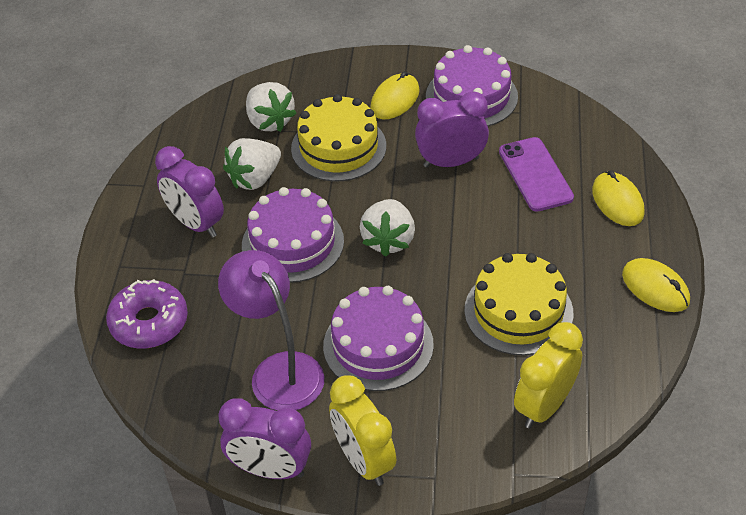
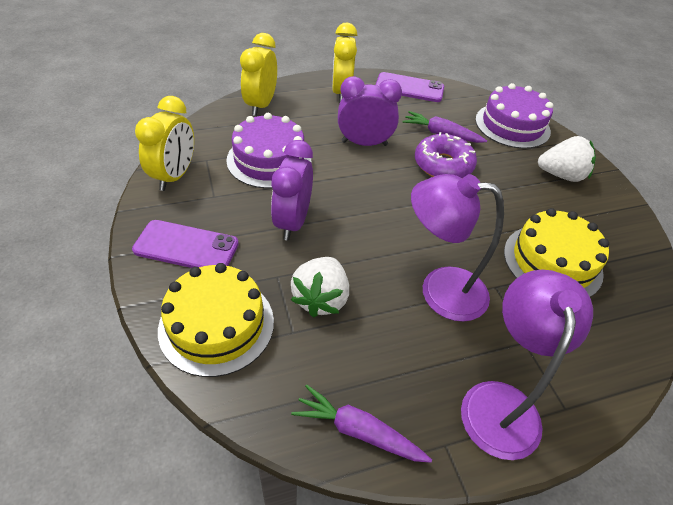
purple cake: [242,187,344,283] [323,286,434,391] [426,45,518,126] = 3 -> [226,113,311,188] [475,83,553,149] = 2
purple carrot: none = 0 -> [291,384,432,463] [402,111,487,143] = 2
purple clock: [155,146,224,238] [218,398,311,479] [415,91,489,168] = 3 -> [271,140,313,240] [338,76,402,146] = 2
purple lamp: [218,250,325,410] = 1 -> [411,174,504,322] [461,270,593,460] = 2
purple phone: [499,137,574,212] = 1 -> [132,220,239,268] [375,72,444,102] = 2
white strawberry: [223,138,281,190] [246,82,296,132] [360,199,415,257] = 3 -> [291,257,349,318] [538,136,596,182] = 2
yellow clock: [329,375,396,486] [514,322,583,429] = 2 -> [135,96,194,191] [240,33,277,116] [332,23,357,103] = 3
yellow mouse: [370,71,420,119] [592,170,645,226] [622,258,690,312] = 3 -> none = 0

